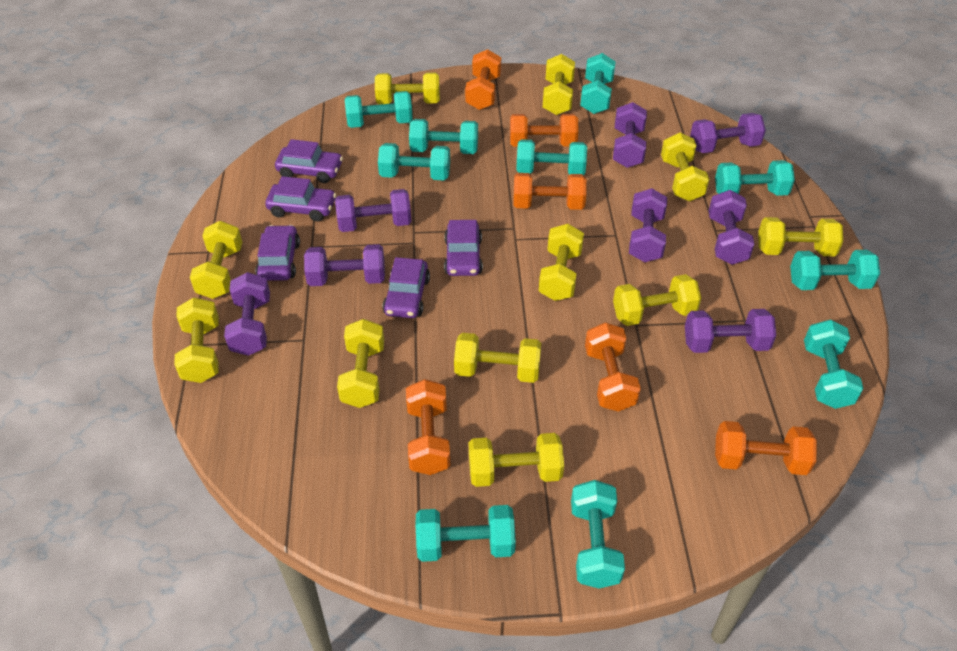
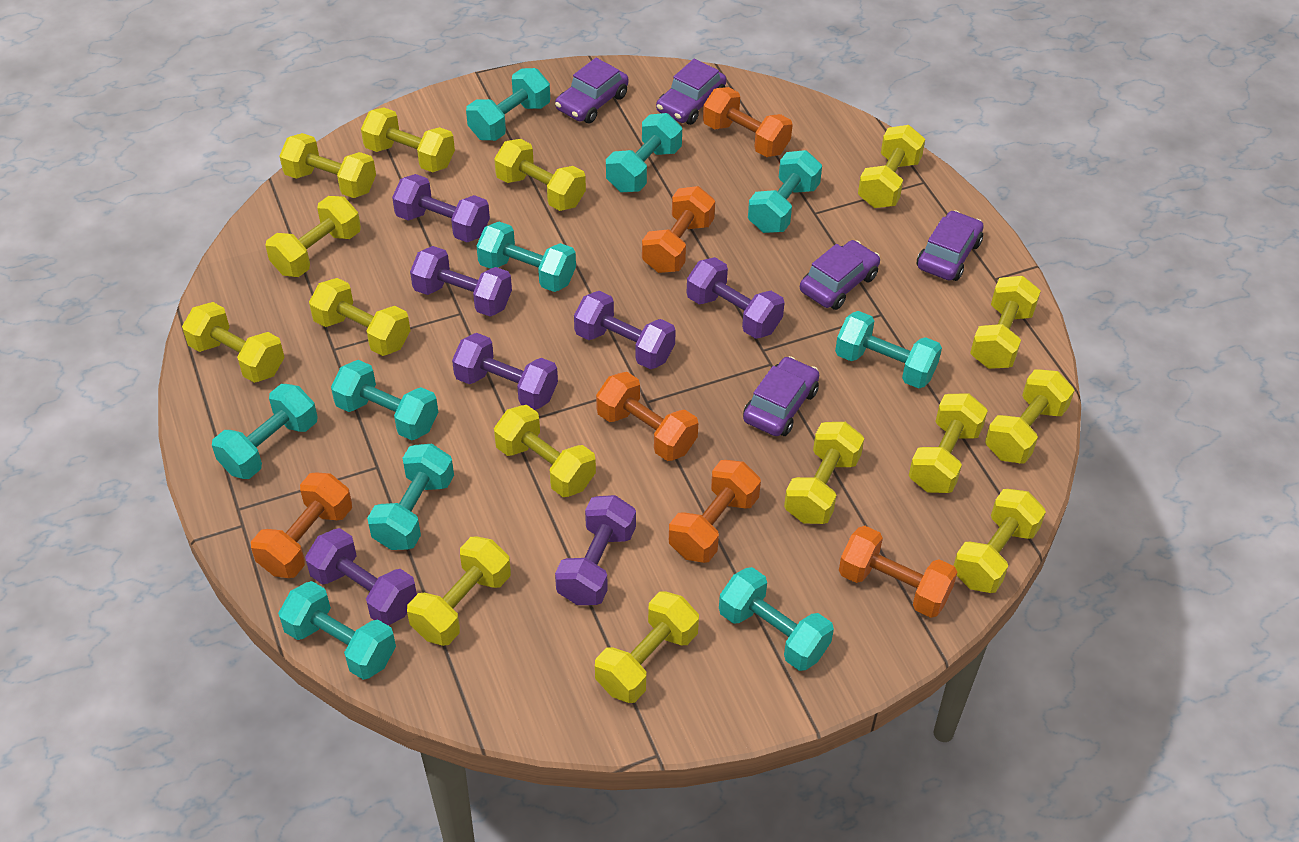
purple dumbbell: [224,272,270,356] [304,244,385,286] [335,189,412,232] [613,102,647,168] [629,188,667,262] [685,309,776,353] [690,113,766,153] [709,190,754,265] = 8 -> [305,528,417,625] [392,174,490,242] [410,246,512,317] [452,333,558,410] [555,495,636,605] [574,291,676,369] [686,257,785,339] = 7
yellow dumbbell: [174,297,219,383] [190,221,243,299] [337,319,384,408] [375,72,440,104] [454,333,541,383] [469,433,564,487] [539,224,584,301] [543,54,575,115] [613,274,701,326] [661,133,709,201] [758,217,843,256] = 11 -> [182,302,285,383] [265,196,361,277] [280,133,376,198] [309,278,410,356] [361,107,455,172] [407,536,511,646] [494,139,586,211] [494,405,596,497] [595,591,699,703] [784,422,864,524] [858,125,925,208] [909,393,988,493] [953,489,1046,593] [970,276,1041,369] [985,369,1075,463] = 15

